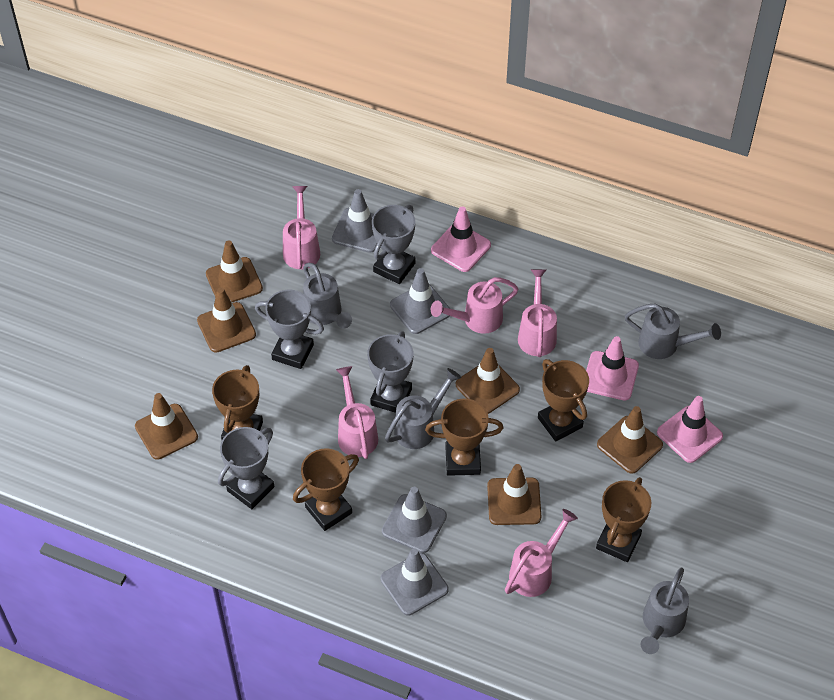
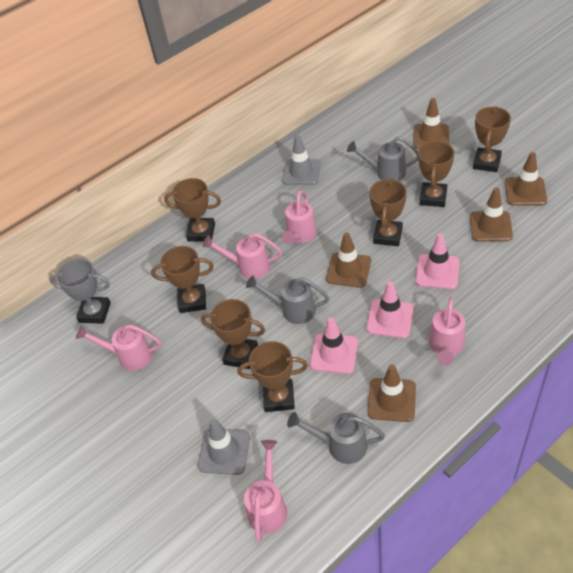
brown traffic cone: [135,393,198,460] [197,287,256,353] [206,240,263,302] [456,348,520,414] [487,464,541,525] [597,406,663,474] = 6 -> [326,232,371,288] [367,365,416,422] [413,98,449,149] [470,187,513,242] [505,152,547,206] = 5
brown trophy: [212,365,263,440] [293,448,359,531] [425,399,503,476] [538,359,589,441] [596,477,651,562] = 5 -> [151,246,214,313] [164,178,221,242] [201,299,265,369] [237,341,308,412] [369,178,407,246] [418,140,454,207] [473,106,511,172] = 7
grey traffic cone: [332,189,377,253] [380,548,449,616] [382,487,447,553] [390,268,450,334] = 4 -> [198,419,250,475] [282,135,321,185] = 2
grey trophy: [218,427,274,509] [255,290,324,369] [367,331,413,413] [372,205,415,284] = 4 -> [49,258,111,324] = 1
grey watering can: [303,263,352,329] [385,368,461,449] [625,303,721,359] [641,567,689,654] = 4 -> [246,275,329,324] [287,412,385,464] [347,137,418,181] = 3

